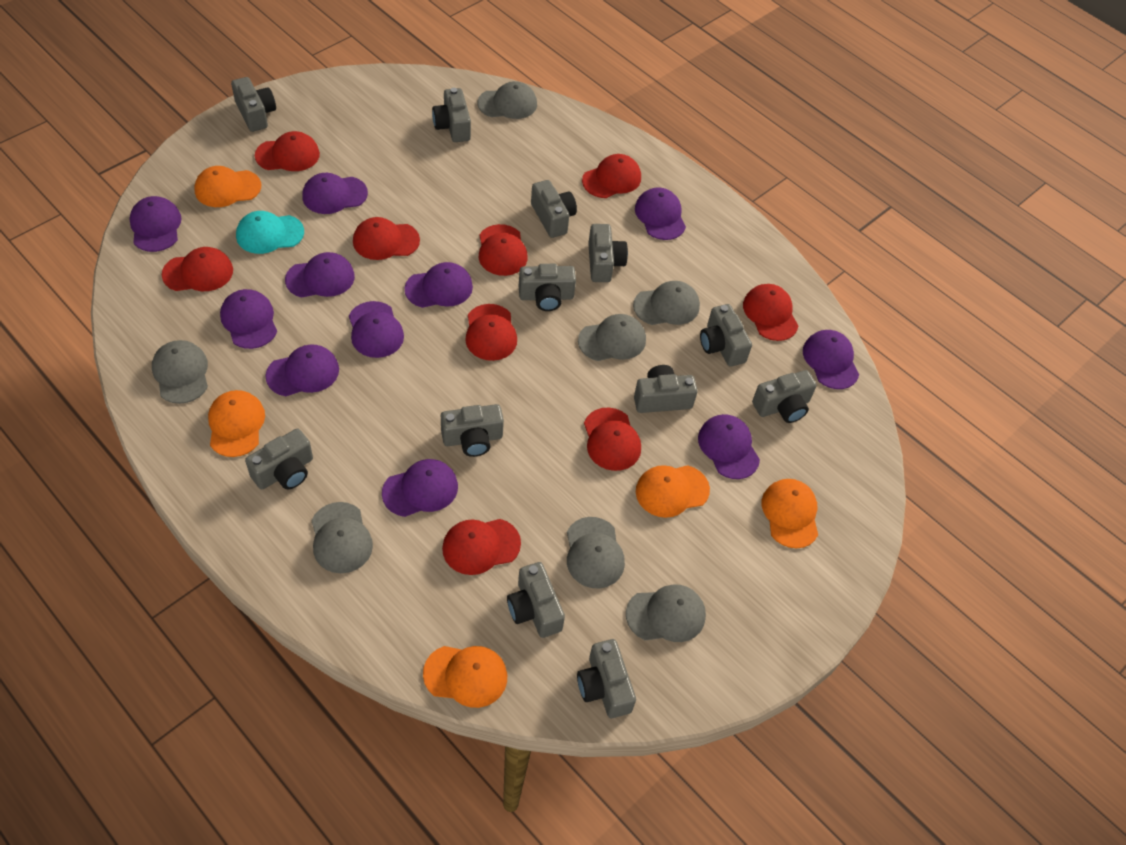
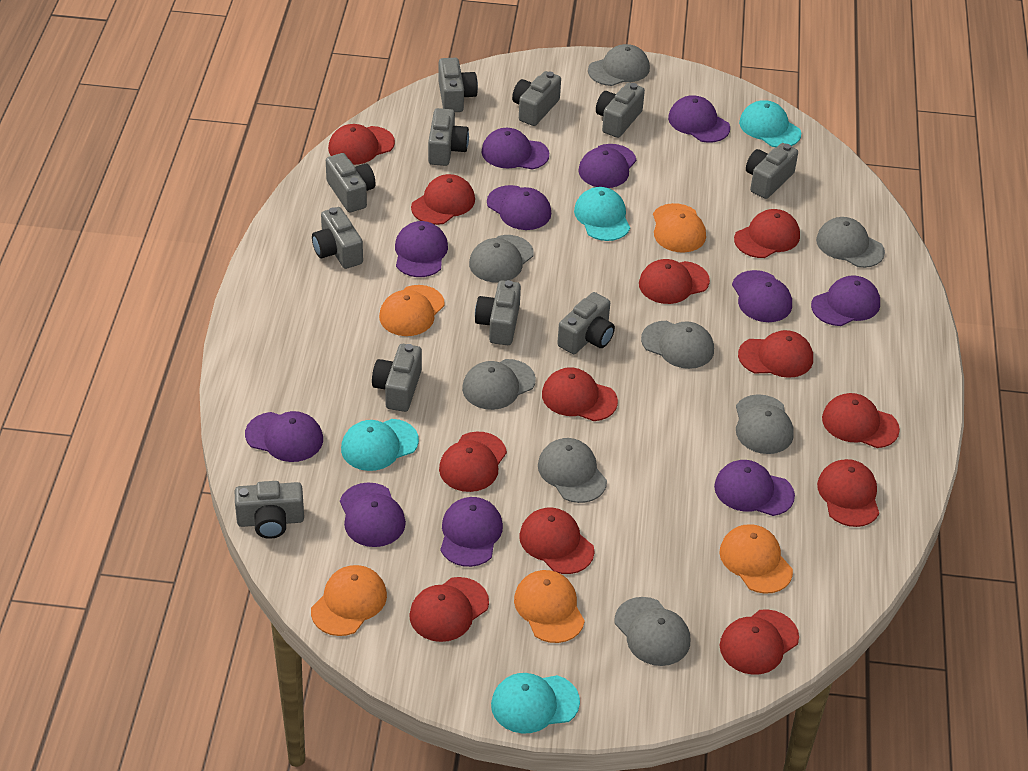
grey camera: [231,77,276,132] [245,428,313,489] [432,88,471,142] [441,404,504,457] [507,562,565,638] [519,264,576,311] [531,180,577,238] [577,639,636,718] [588,224,628,282] [634,365,698,413] [700,304,752,367] [752,370,817,423] = 12 -> [235,481,304,539] [312,207,363,269] [326,153,376,212] [372,344,422,412] [428,108,469,166] [438,58,478,112] [475,280,521,345] [512,71,561,126] [557,292,615,354] [596,83,645,138] [746,143,798,199] = 11
grey cap: [152,340,208,404] [311,502,373,573] [477,81,537,119] [567,517,625,588] [578,314,646,361] [626,584,706,642] [633,281,700,325] = 7 -> [462,359,536,410] [469,235,534,283] [538,438,607,503] [588,44,650,86] [615,597,690,666] [641,321,714,369] [736,394,794,454] [816,217,885,268] = 8
red cap: [162,247,233,291] [255,131,320,171] [353,217,420,260] [442,519,521,575] [465,304,517,361] [479,224,528,276] [582,154,641,198] [584,408,641,471] [743,284,798,341] = 9 -> [328,124,395,165] [409,577,489,642] [411,174,475,225] [439,432,507,492] [519,508,594,574] [542,367,618,421] [639,259,710,304] [720,609,799,675] [734,209,800,258] [738,330,813,378] [817,459,879,527] [822,393,900,448] = 12
turquoise cap: [236,211,304,254] = 1 -> [341,419,419,471] [491,673,580,734] [574,187,630,241] [739,100,801,147] = 4

